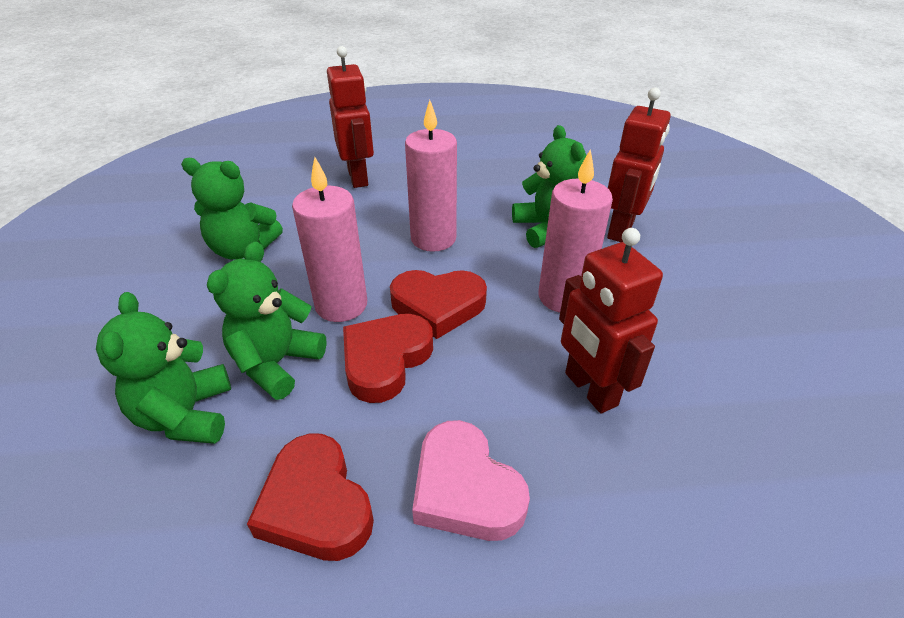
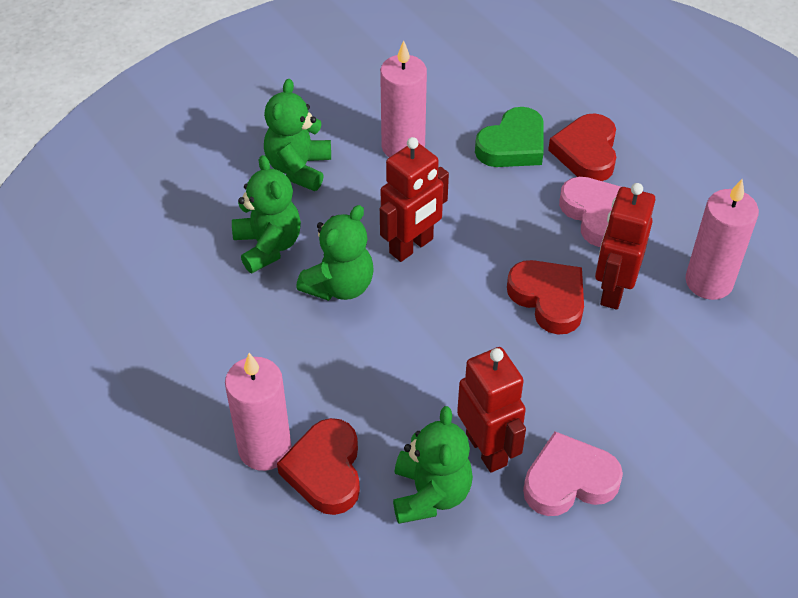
green heart: none = 0 -> [475,107,544,167] = 1
pink heart: [412,420,530,541] = 1 -> [523,431,623,516] [559,177,621,247] = 2

